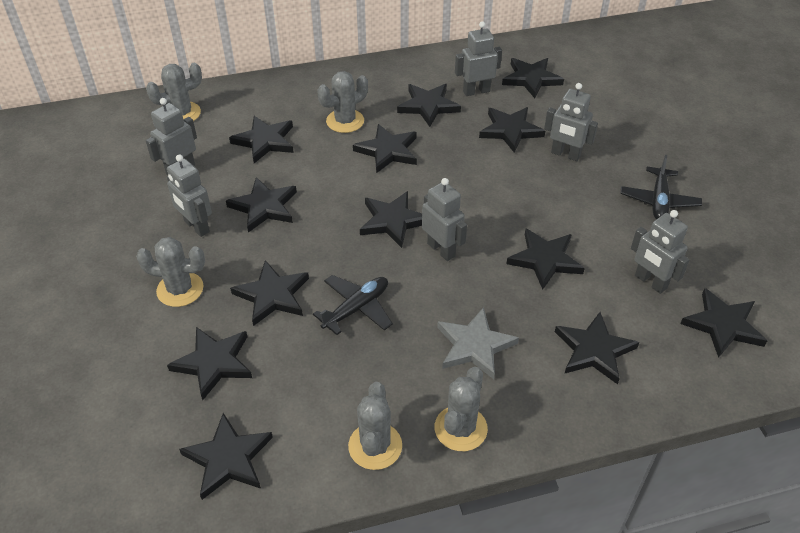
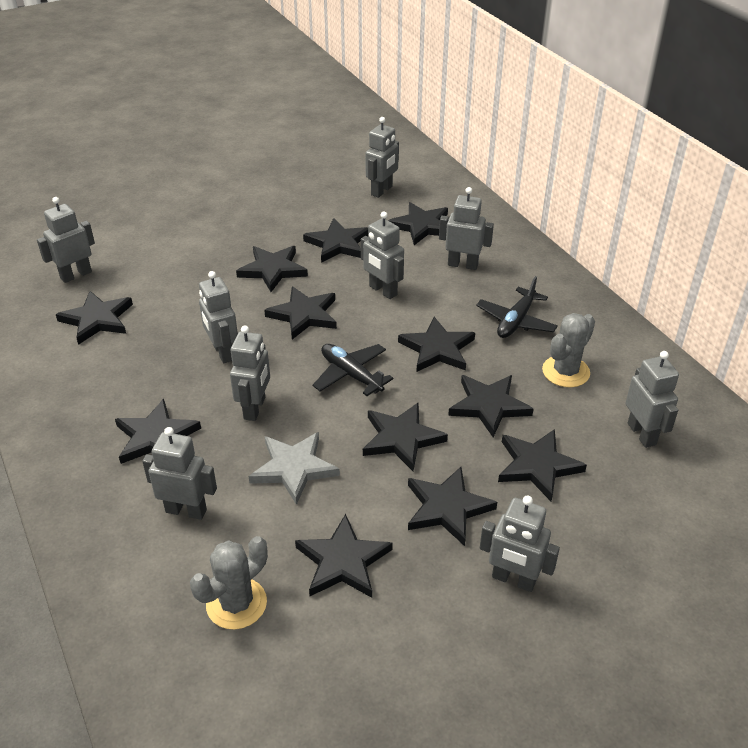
black star: [167,327,252,400] [179,413,273,500] [226,177,297,233] [229,116,294,163] [230,260,309,326] [353,124,417,173] [360,191,422,248] [397,84,461,127] [479,107,545,153] [502,58,564,98] [506,228,585,290] [555,312,640,384] [680,288,767,358] = 13 -> [56,291,133,345] [115,399,201,464] [236,246,308,292] [264,286,337,339] [295,514,393,598] [303,218,368,263] [363,403,448,471] [388,202,448,245] [398,317,475,372] [408,467,497,546] [448,375,534,437] [498,429,587,501] = 12
grey cactus: [136,237,205,307] [146,63,202,121] [317,71,368,133] [348,382,402,470] [435,367,488,451] = 5 -> [190,536,268,630] [542,313,595,387] = 2
grey robot: [146,98,197,175] [167,154,212,237] [422,178,467,261] [455,21,502,96] [544,83,598,161] [631,210,690,294] = 6 -> [37,197,95,283] [142,427,217,520] [199,271,238,363] [230,325,270,421] [361,212,404,299] [366,117,399,198] [439,187,494,270] [480,496,560,592] [626,351,679,448] = 9

